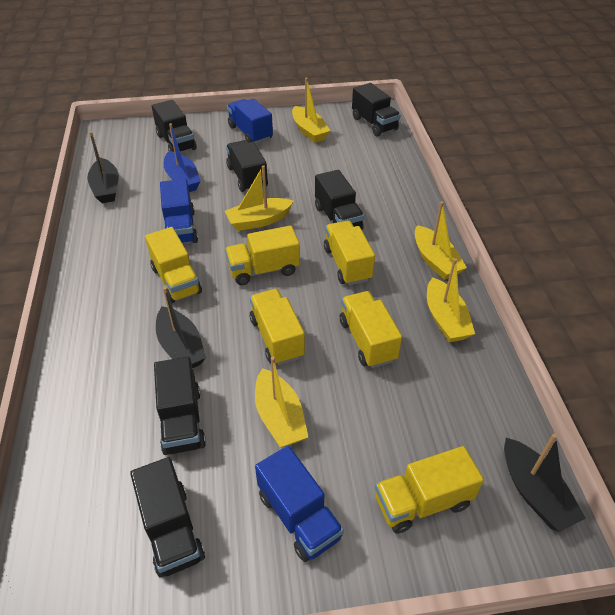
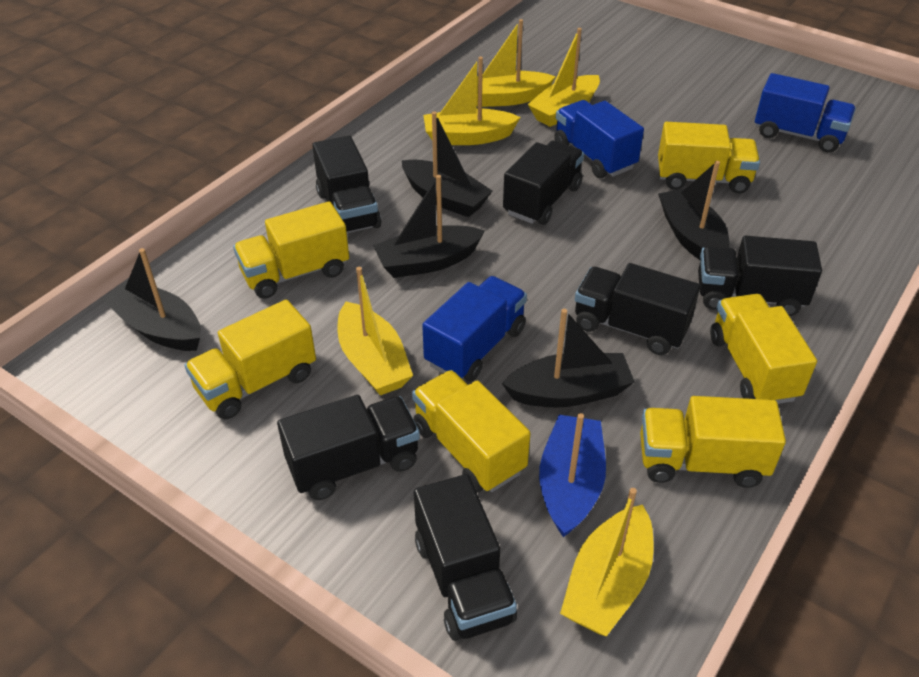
black boat: [87,131,119,203] [156,287,206,368] [504,434,586,532] = 3 -> [102,248,201,351] [373,175,485,278] [401,111,493,217] [502,309,635,408] [658,161,730,261] = 5

